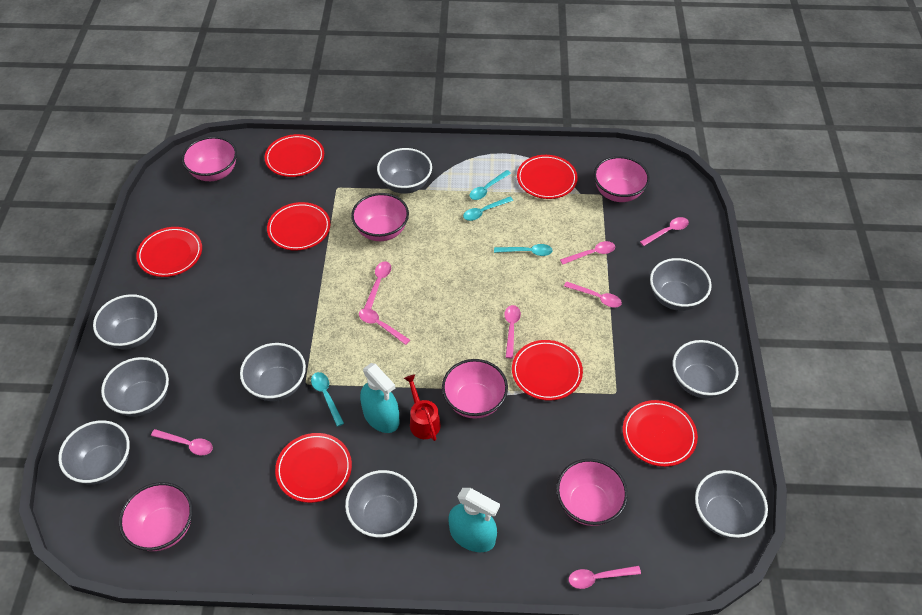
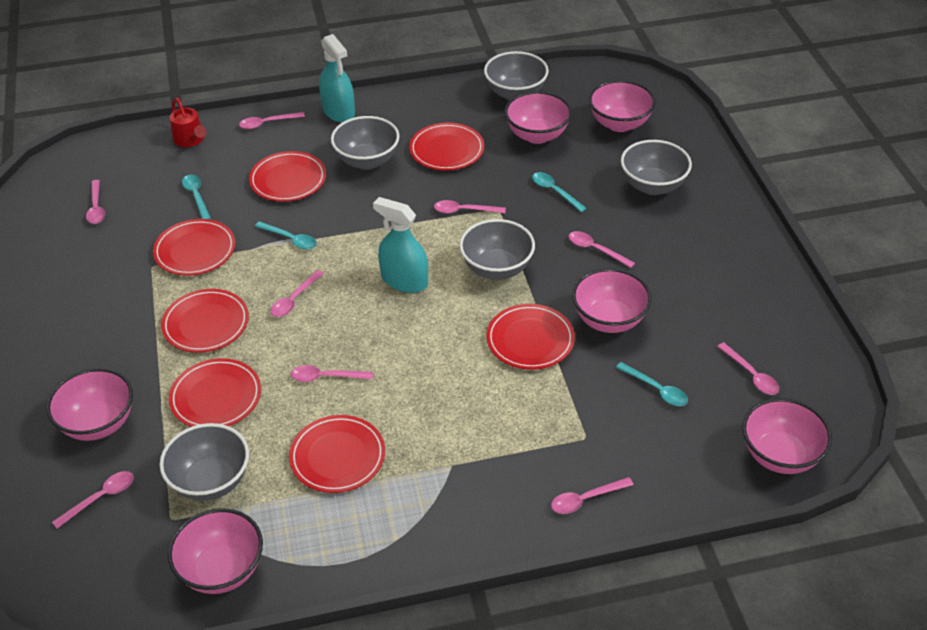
grey bowl: [58,420,130,485] [93,294,157,350] [101,357,169,417] [240,343,306,401] [345,470,417,538] [377,148,432,194] [650,258,712,311] [673,340,739,398] [695,470,768,539] = 9 -> [159,423,249,501] [331,116,400,170] [459,219,535,280] [484,51,549,101] [621,140,692,195] = 5
pink spoon: [151,429,213,455] [359,308,410,345] [364,261,391,309] [504,305,521,358] [560,241,615,265] [564,281,622,308] [568,566,641,589] [640,217,689,246] = 8 -> [52,471,134,529] [86,180,105,224] [239,112,305,129] [271,270,324,317] [291,365,373,382] [434,200,506,214] [551,477,634,514] [568,231,635,268] [717,342,779,395] = 9

